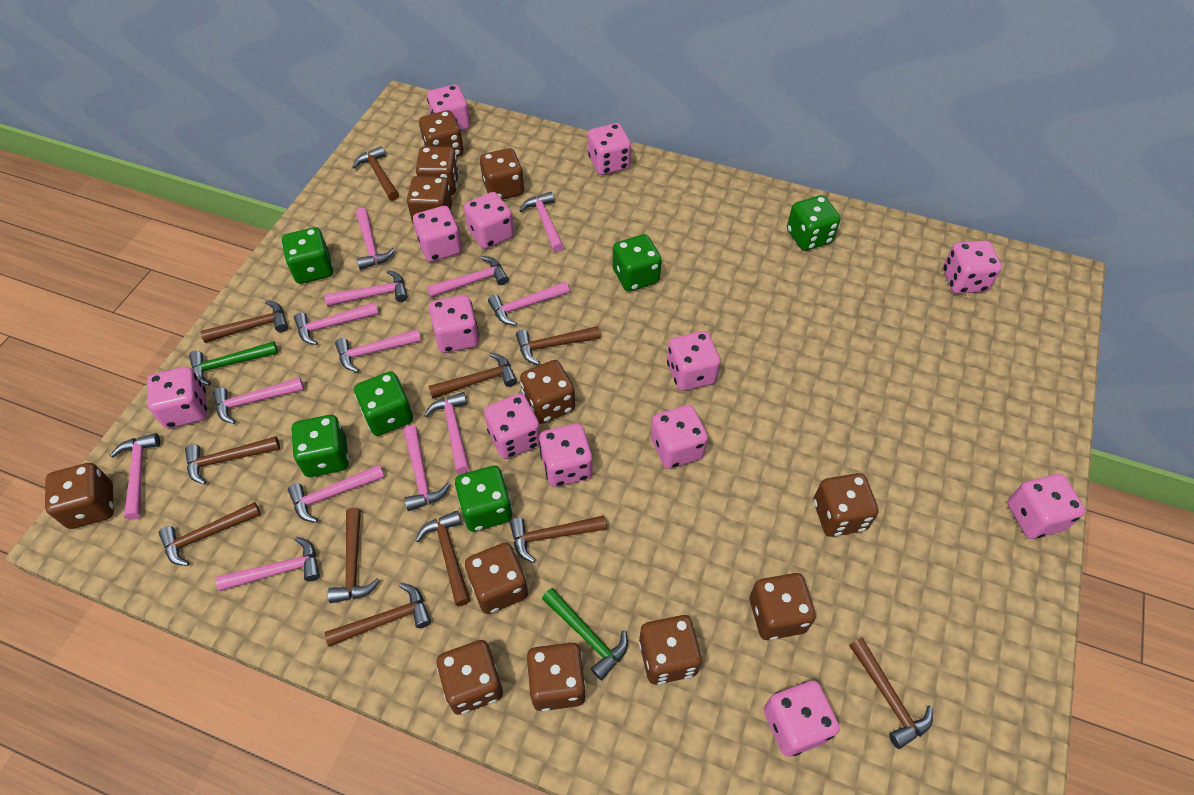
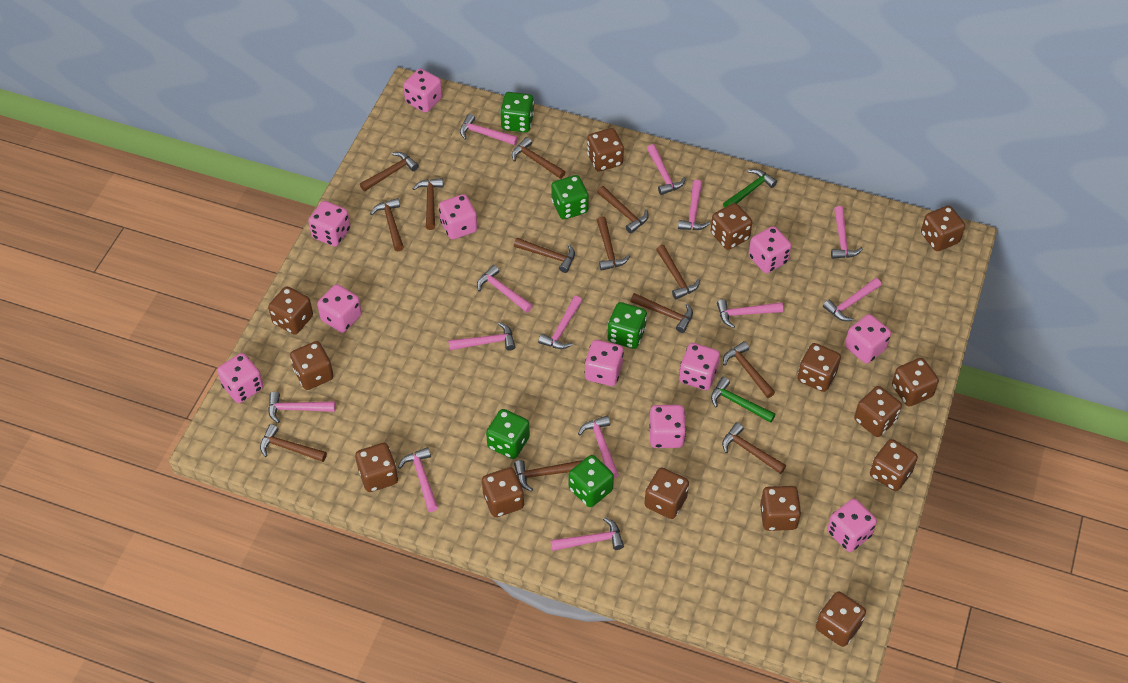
brown dice: [45,463,114,529] [407,176,452,224] [416,147,459,195] [419,110,464,157] [437,640,503,715] [465,542,528,614] [480,148,524,200] [520,360,575,424] [527,643,586,711] [639,615,702,685] [750,573,816,640] [813,473,879,537] = 12 -> [268,286,313,335] [290,341,334,390] [355,443,398,492] [482,467,524,517] [587,128,624,172] [645,468,689,519] [711,203,752,250] [760,486,801,531] [797,343,841,392] [816,591,866,647] [854,386,902,437] [870,439,918,491] [892,358,939,407] [921,206,965,251] = 14
brown hammer: [159,502,261,566] [185,436,280,484] [200,300,288,343] [324,583,431,647] [327,508,380,603] [353,146,399,201] [415,511,470,606] [429,353,517,399] [510,515,607,563] [516,326,601,365] [849,637,933,749] = 11 -> [260,424,327,462] [360,152,419,191] [370,198,404,251] [412,178,443,230] [512,137,566,179] [514,238,575,273] [514,460,583,492] [597,186,649,234] [597,216,630,271] [630,293,693,333] [656,245,700,299] [722,423,786,474] [723,341,775,398] = 13
green dice: [282,227,333,284] [291,415,349,477] [354,371,413,436] [455,466,513,532] [612,234,662,292] [787,195,841,251] = 6 -> [486,409,530,459] [500,92,534,132] [551,175,589,219] [569,455,614,507] [608,302,647,349] = 5
pink dice: [147,367,207,428] [413,206,462,262] [427,85,470,131] [429,295,479,353] [464,192,514,249] [484,394,540,459] [539,423,592,487] [588,123,631,175] [651,405,708,469] [667,331,720,391] [764,681,840,757] [943,240,1002,294] [1007,474,1086,539] = 13 -> [217,353,264,403] [308,201,350,246] [317,284,362,333] [403,69,442,113] [439,194,477,239] [585,340,624,386] [649,405,686,448] [679,343,720,390] [749,226,791,273] [827,499,877,552] [845,314,891,364] = 11

